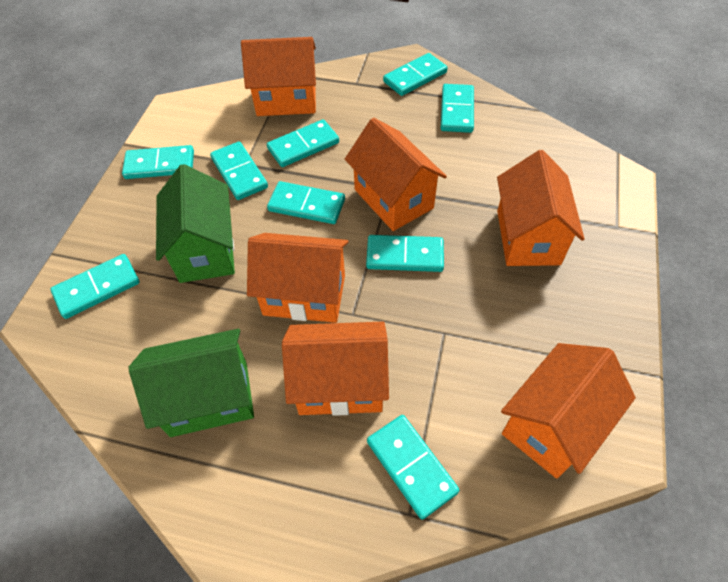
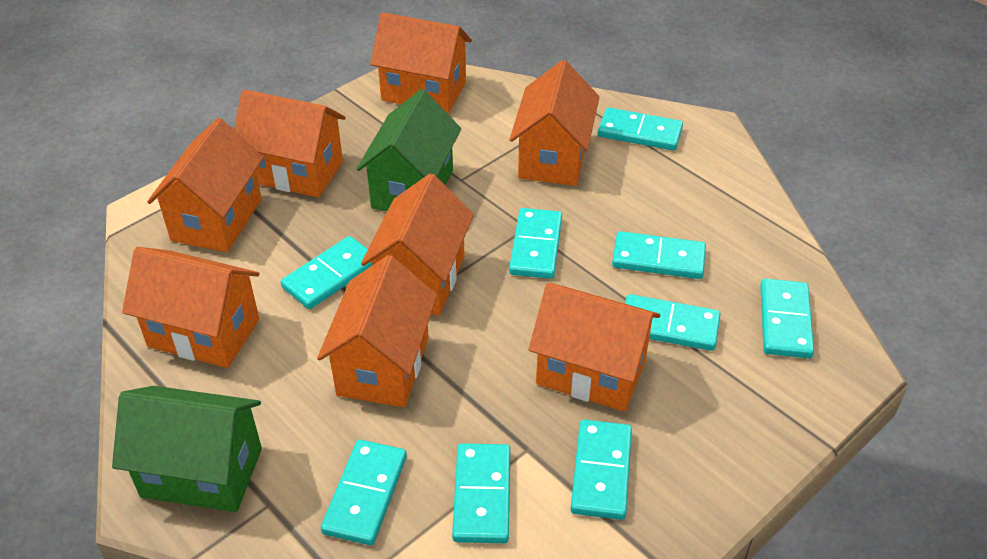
orange house: [241,37,316,116] [247,233,349,323] [282,322,389,416] [345,118,447,231] [497,150,585,266] [501,343,636,479] = 6 -> [122,247,260,368] [147,118,263,252] [234,89,346,198] [317,255,437,407] [361,174,474,315] [370,12,472,113] [510,60,599,186] [529,283,660,412] = 8

